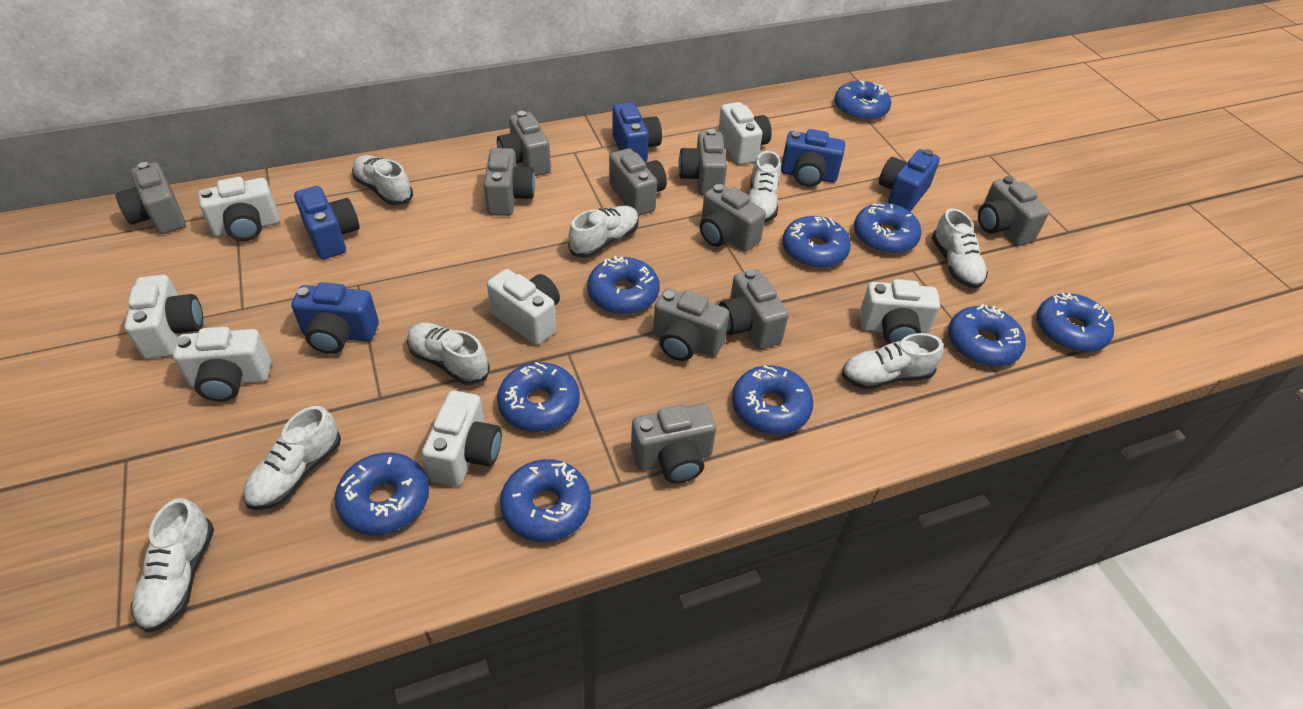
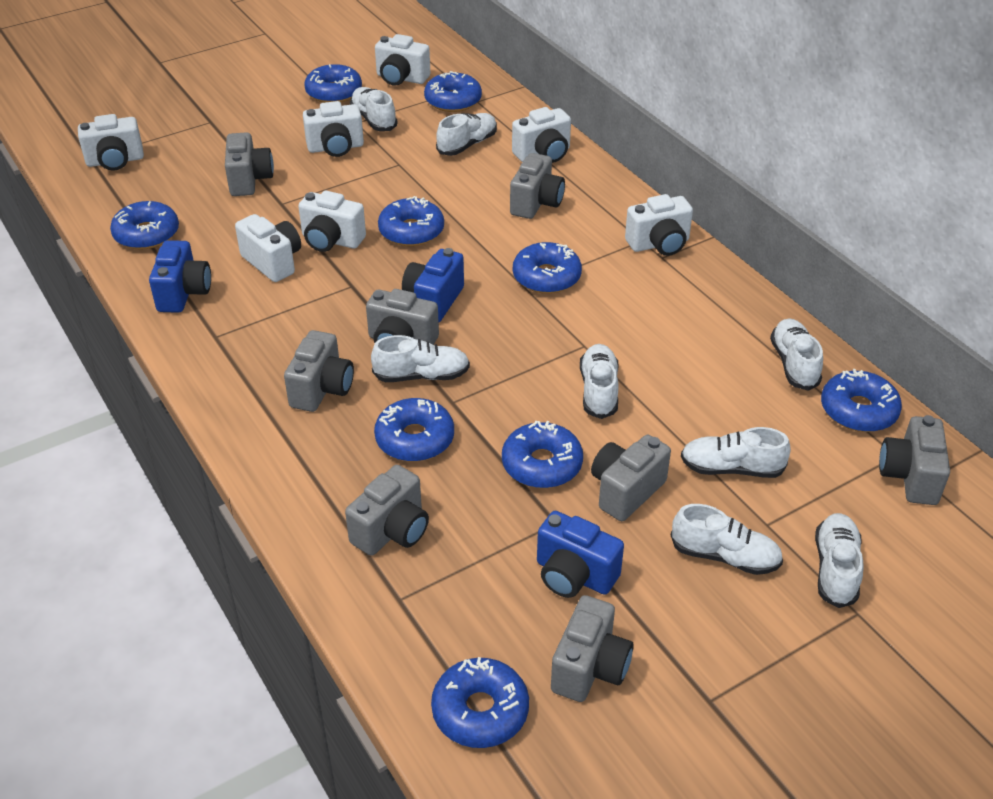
blue camera: [291,283,379,354] [294,186,360,259] [612,102,662,163] [781,129,845,187] [879,149,940,212] = 5 -> [149,240,211,313] [402,248,464,322] [537,511,624,598] = 3
blue donut: [335,452,429,535] [497,362,580,432] [500,459,591,542] [587,256,660,314] [732,365,813,434] [782,216,851,268] [834,81,891,121] [854,203,922,254] [948,304,1026,367] [1036,292,1114,352] = 10 -> [110,201,179,250] [304,64,362,103] [374,398,454,462] [378,196,444,246] [424,71,482,112] [431,657,529,748] [502,421,583,488] [513,242,582,294] [821,369,902,432] = 9
grey camera: [115,162,186,234] [484,148,535,216] [497,111,551,176] [609,148,667,216] [631,404,716,483] [653,288,729,361] [678,129,727,196] [700,184,766,252] [719,269,789,350] [978,176,1049,246] = 10 -> [225,132,274,196] [284,330,354,412] [345,465,429,556] [366,289,439,345] [510,153,565,219] [551,595,634,702] [591,435,671,521] [879,415,950,505] = 8

